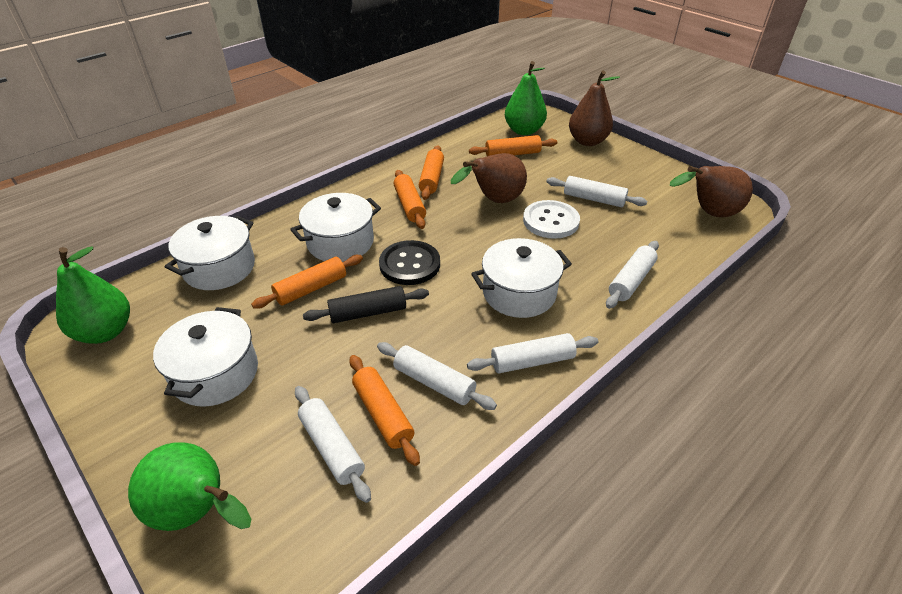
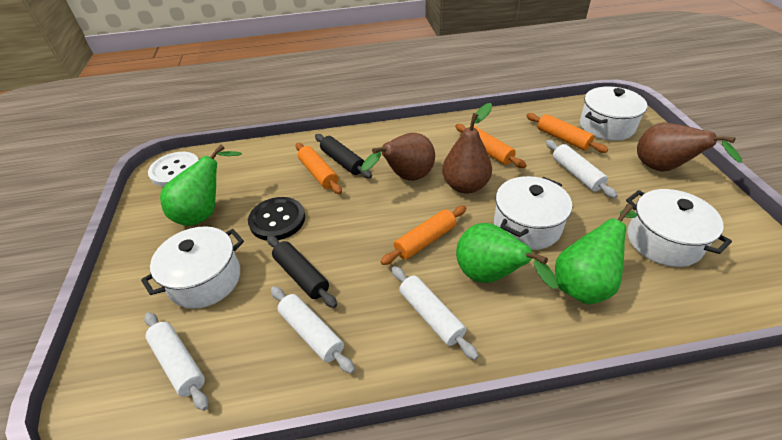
black rolling pin: [303,286,429,323] = 1 -> [267,235,337,308] [315,134,372,178] = 2
orange rolling pin: [251,255,363,309] [349,355,420,466] [394,170,426,229] [419,145,444,200] [469,135,557,156] = 5 -> [296,143,342,194] [380,206,466,265] [455,124,527,168] [526,113,608,153] = 4
white rolling pin: [295,386,371,503] [377,342,497,410] [467,333,598,373] [546,176,647,207] [606,241,659,309] = 5 -> [145,312,208,411] [271,286,355,374] [392,266,479,360] [546,140,618,198] = 4

